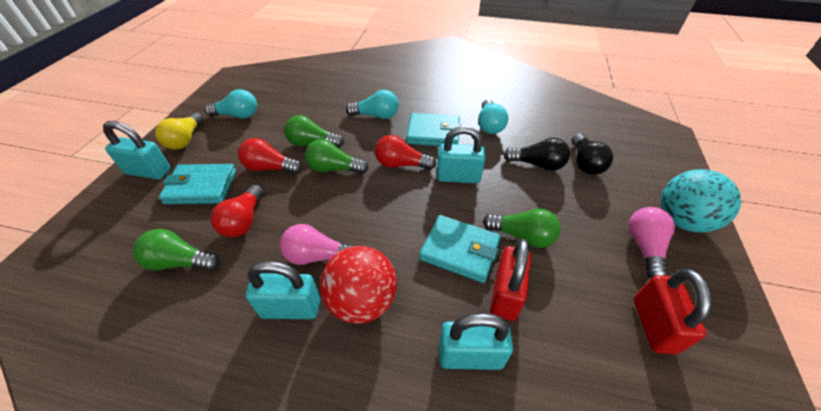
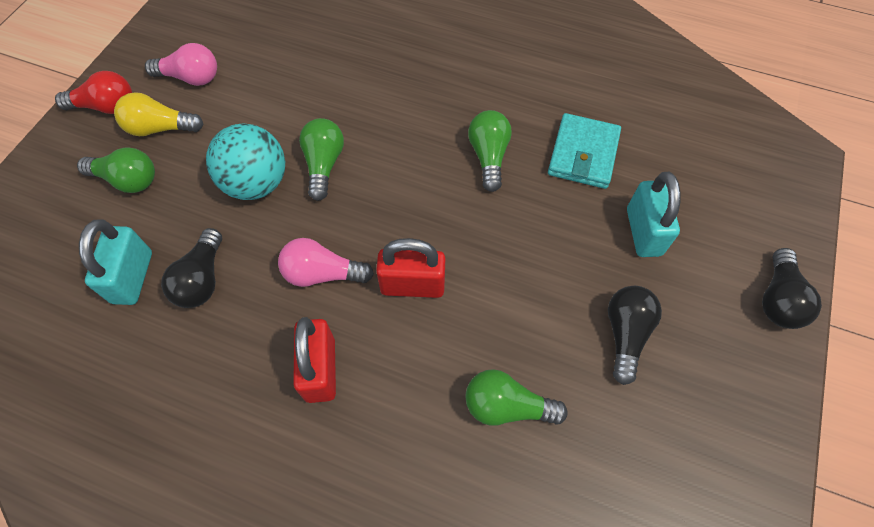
black light bulb: [503,138,570,171] [571,133,613,175] = 2 -> [161,228,222,308] [608,286,662,385] [762,248,822,329] = 3
red ball: [320,246,397,324] = 1 -> none = 0
red light bulb: [211,185,264,238] [238,138,302,174] [375,135,436,170] = 3 -> [55,71,132,114] = 1
turquoise light bulb: [205,89,257,119] [346,90,399,119] [478,99,508,134] = 3 -> none = 0
turquoise padlock: [103,121,171,179] [246,261,320,319] [437,126,485,183] [439,313,513,370] = 4 -> [79,219,152,305] [627,172,681,257] = 2
turquoise wallet: [159,164,236,204] [406,113,461,146] [419,215,501,283] = 3 -> [548,113,621,189] = 1

